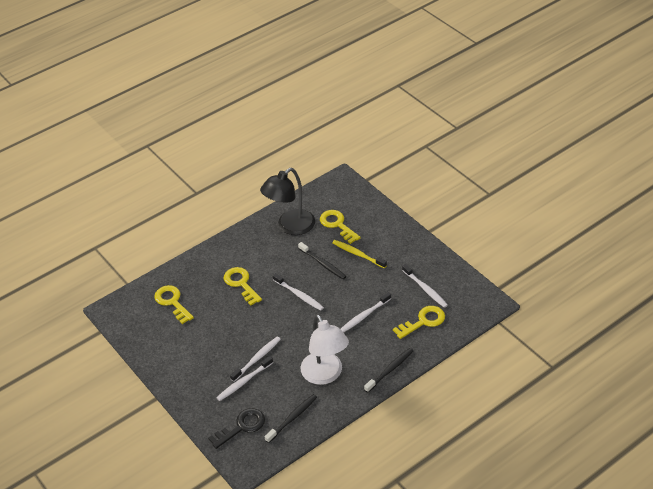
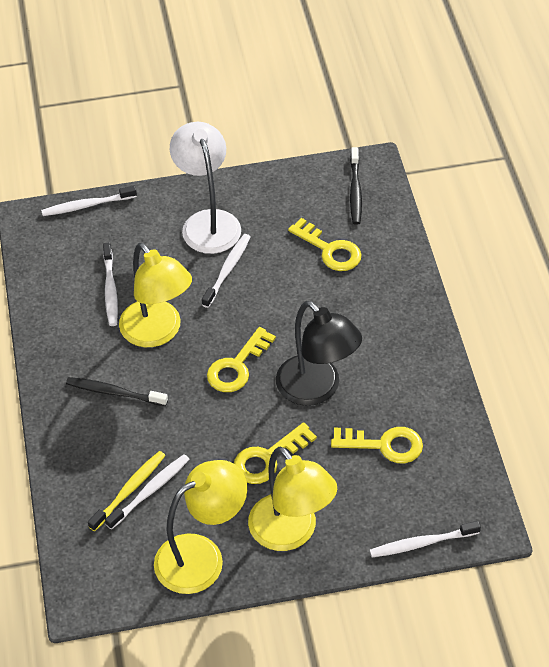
black key: [208,408,265,449] = 1 -> none = 0
black toothbrush: [265,394,317,443] [298,242,346,279] [364,348,413,393] = 3 -> [66,377,168,406] [350,147,362,225] = 2
yellow lamp: none = 0 -> [119,243,192,347] [154,460,247,594] [248,446,337,551] = 3

